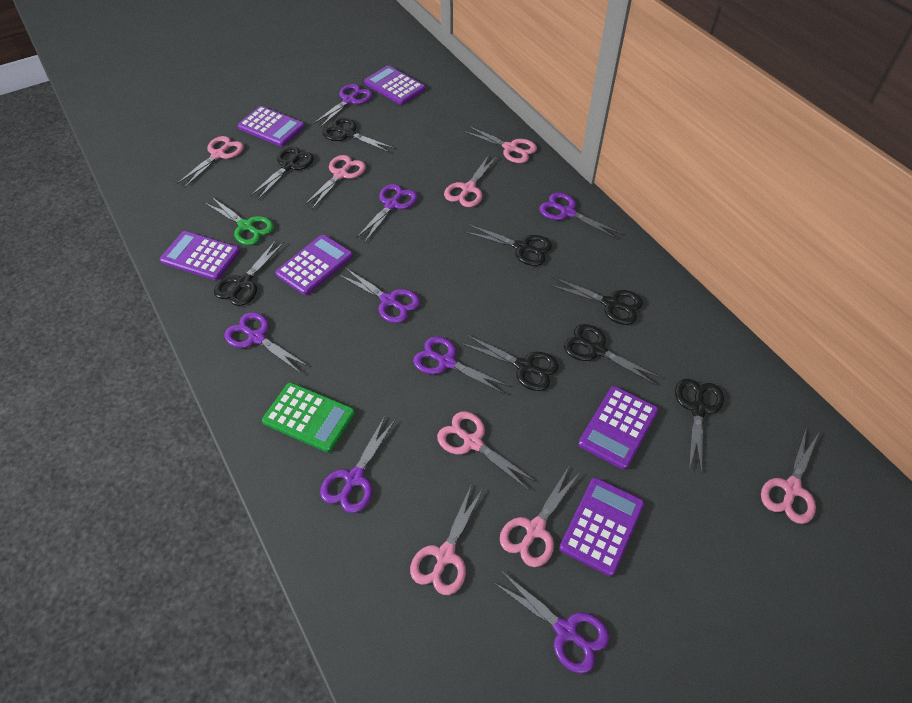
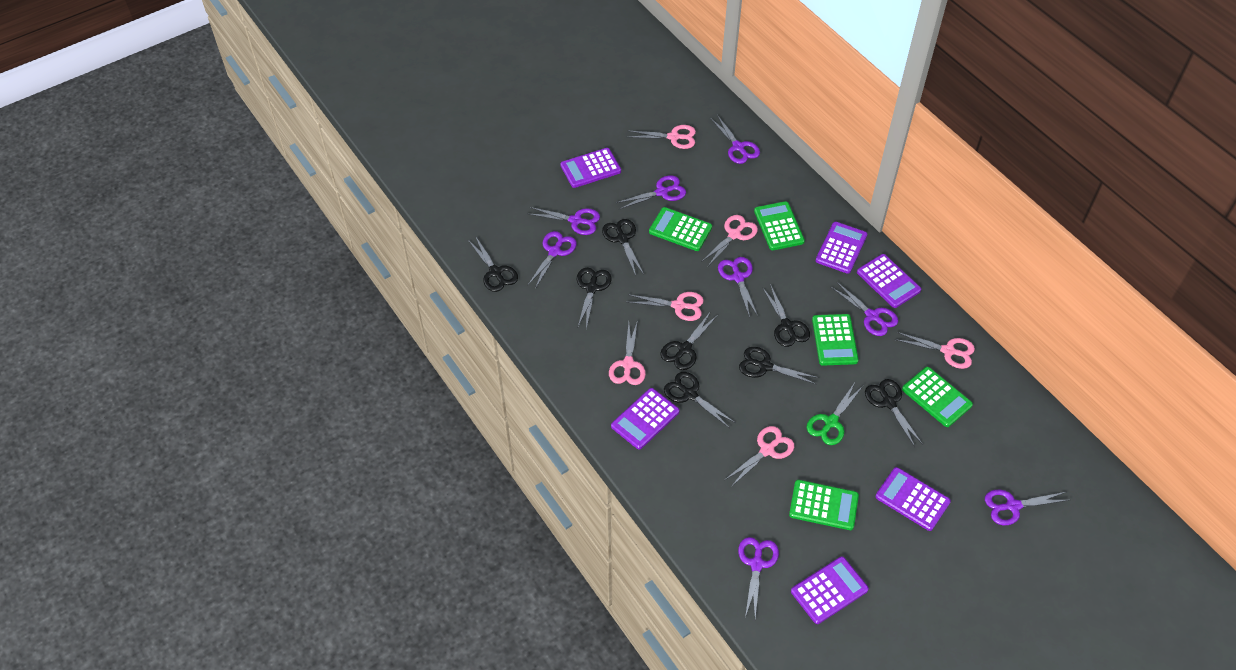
green calculator: [262,382,355,452] = 1 -> [649,207,712,251] [754,201,805,250] [789,480,859,530] [812,314,859,366] [902,367,973,427] = 5
pink scissors: [177,136,244,188] [304,155,366,209] [410,484,483,595] [437,411,536,490] [444,155,497,207] [463,126,537,163] [500,467,581,567] [761,429,819,524] = 8 -> [609,320,646,385] [627,125,696,149] [627,292,704,321] [701,215,758,266] [725,426,794,487] [895,332,975,369] = 6

